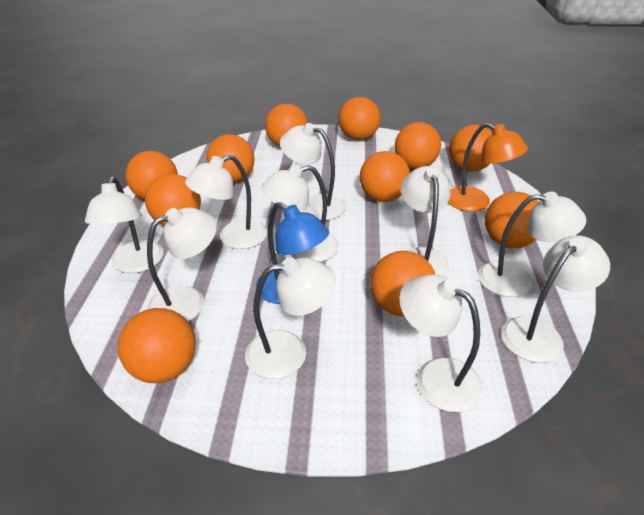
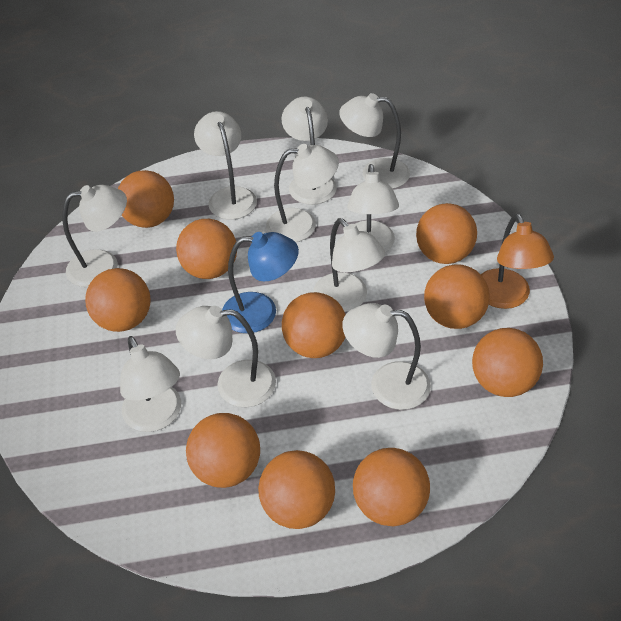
orange ball: [118,308,196,383] [125,151,178,200] [145,174,201,226] [206,134,254,182] [265,104,308,146] [338,97,380,140] [360,151,410,202] [370,251,435,316] [395,122,441,169] [449,125,493,172] [485,192,538,248] = 11 -> [85,268,151,332] [118,170,174,228] [176,219,237,279] [186,413,260,488] [258,450,335,529] [282,292,346,358] [353,448,430,526] [416,203,477,264] [424,264,490,329] [472,328,543,397] = 10

